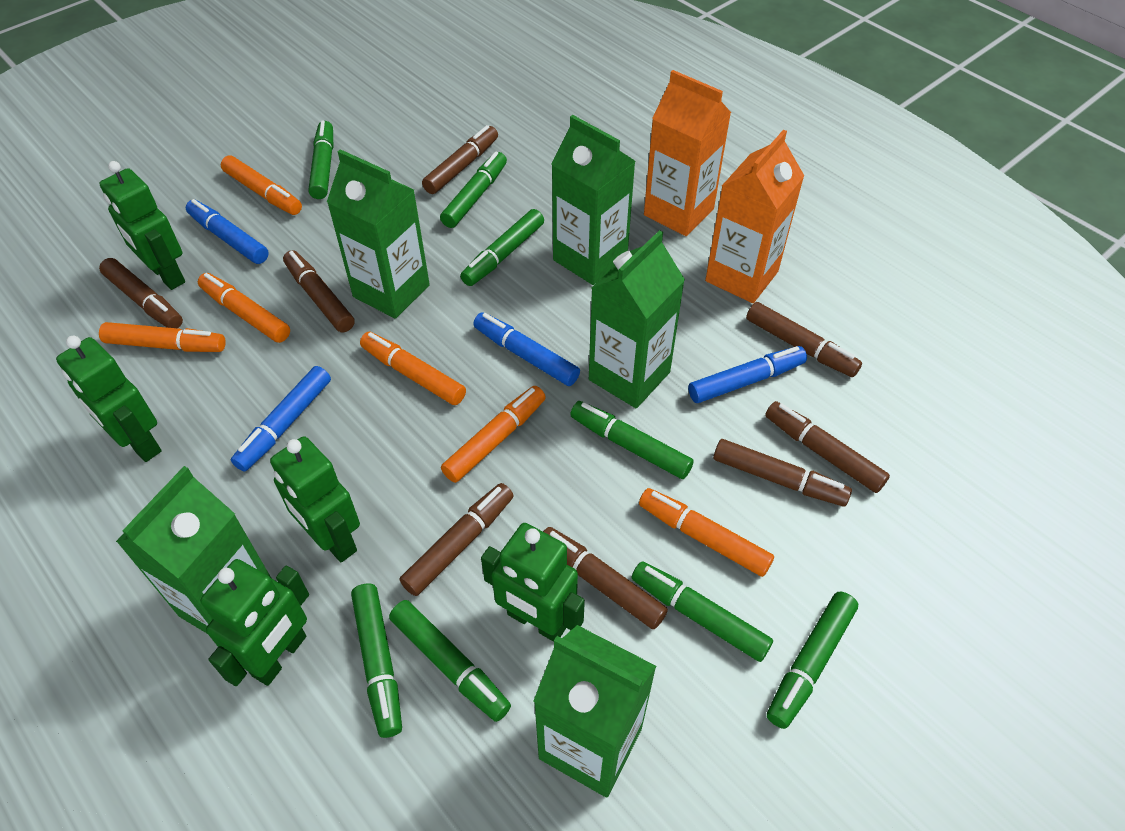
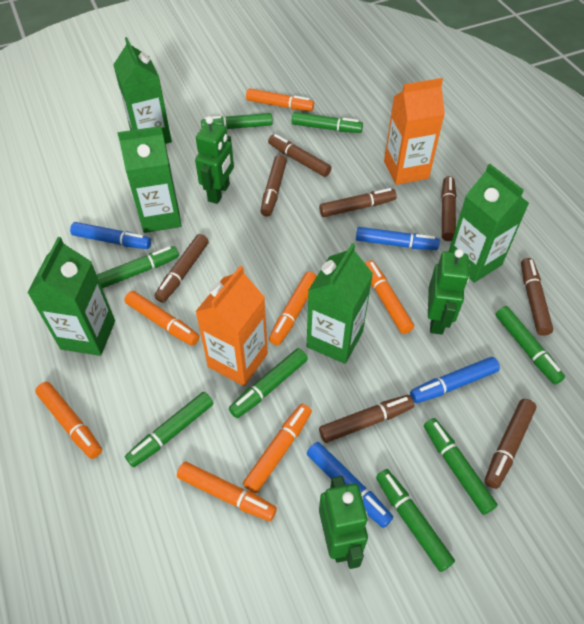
green robot: [56,336,162,462] [99,161,185,290] [200,559,309,686] [270,436,360,562] [481,523,585,642] = 5 -> [195,116,234,204] [319,476,368,569] [428,249,469,335] = 3
orange marker: [99,322,226,352] [198,273,290,343] [221,155,302,215] [360,332,466,405] [441,386,546,483] [639,488,774,577] = 6 -> [35,382,102,459] [124,291,199,346] [177,462,277,521] [243,404,312,493] [246,88,314,111] [269,272,317,345] [365,260,414,334] = 7

